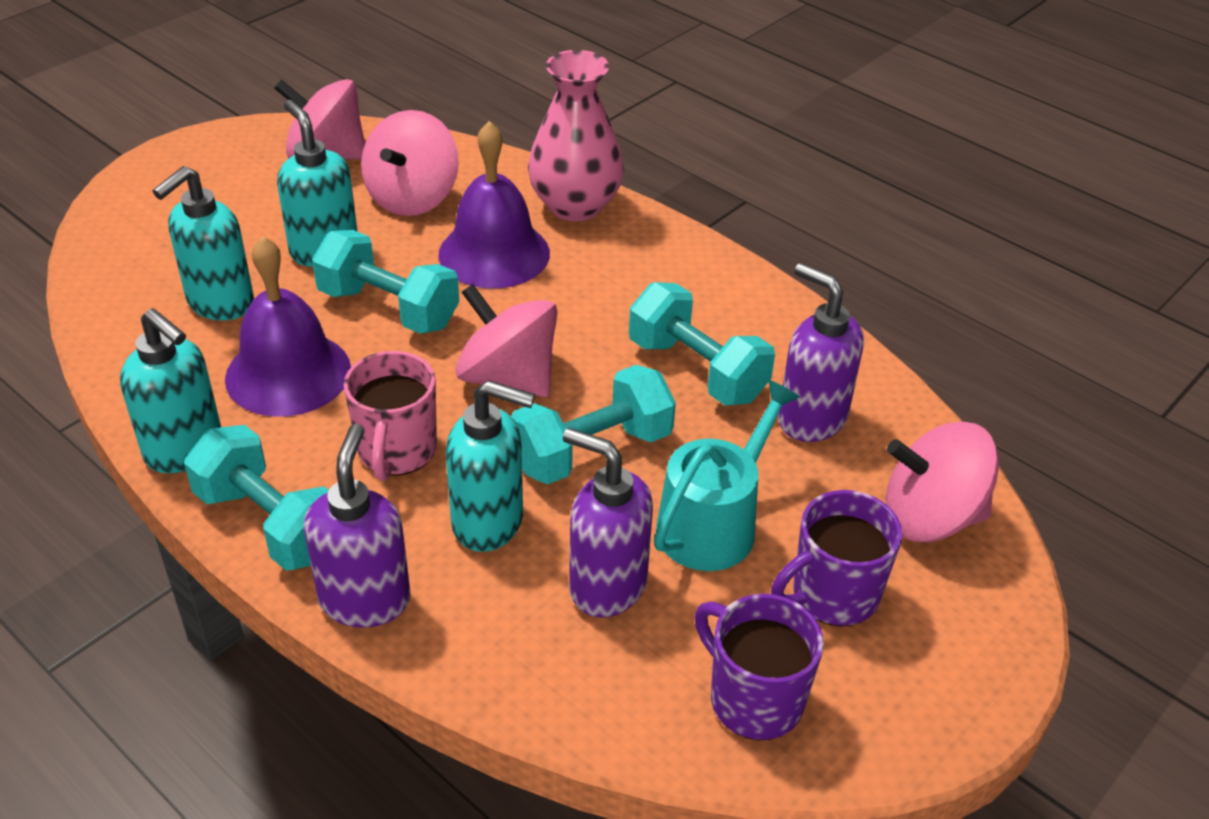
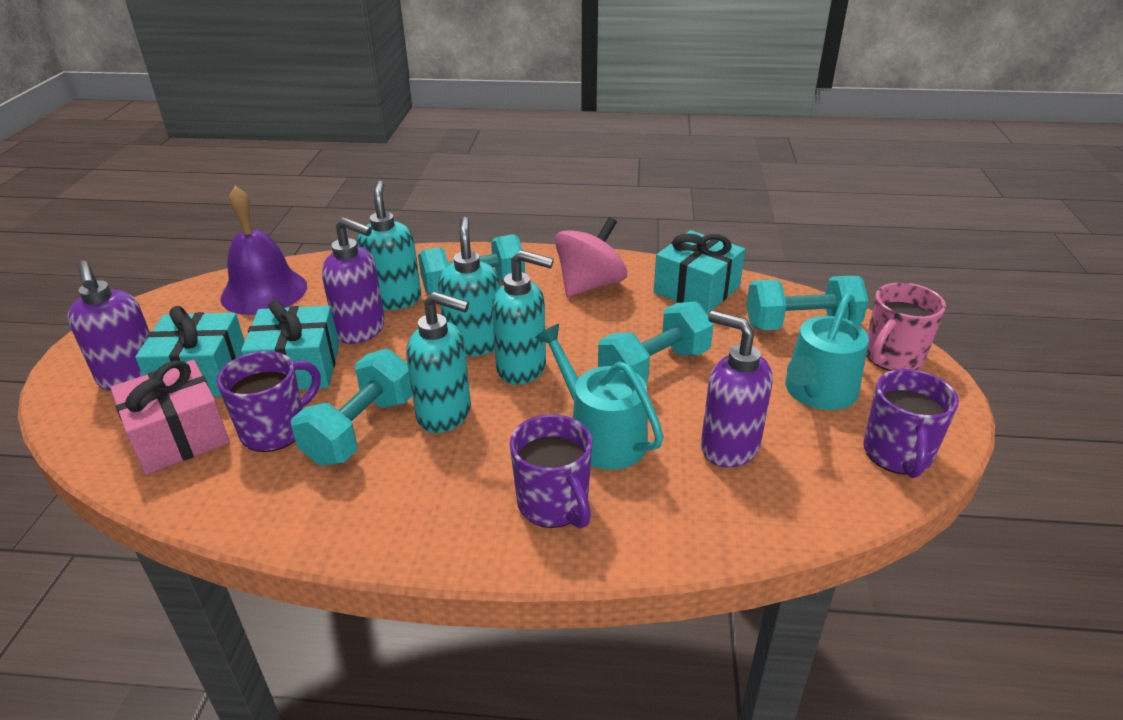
pink gift: none = 0 -> [111,360,230,475] = 1
pink spinning top: [274,79,365,159] [361,110,459,216] [456,284,558,397] [886,422,999,542] = 4 -> [555,217,627,297] = 1
pink vase: [528,50,624,221] = 1 -> none = 0
purple bell: [225,236,351,417] [439,121,550,288] = 2 -> [221,186,307,315] = 1
purple mug: [695,594,824,740] [771,490,902,627] = 2 -> [217,351,320,452] [510,414,592,529] [864,369,959,478] = 3
turquoise gift: none = 0 -> [135,306,245,397] [241,300,339,390] [654,230,745,314] = 3
turquoise watering can: [654,380,800,571] = 1 -> [535,324,664,470] [785,293,869,410] = 2

